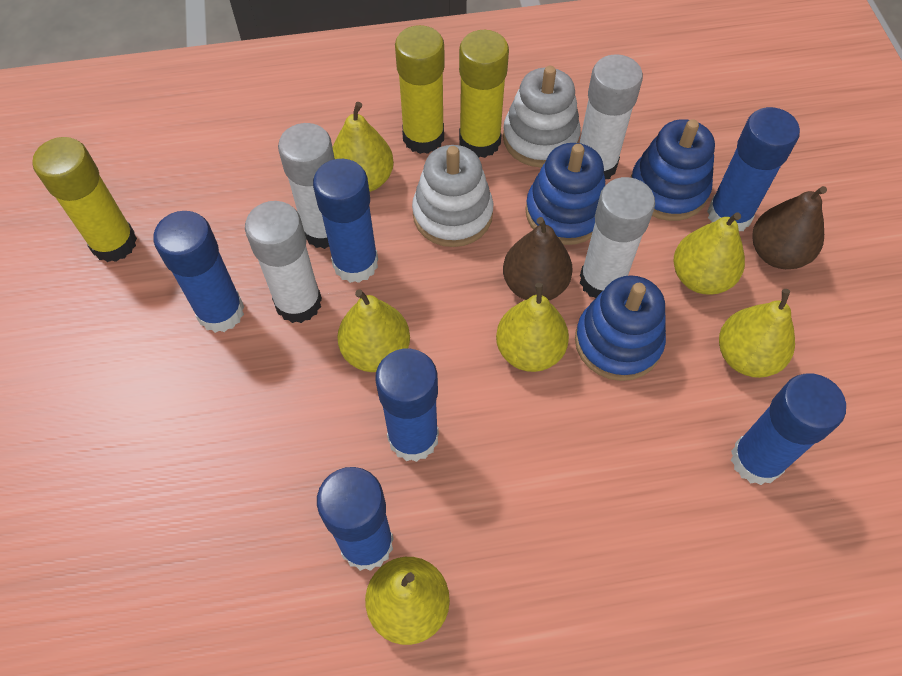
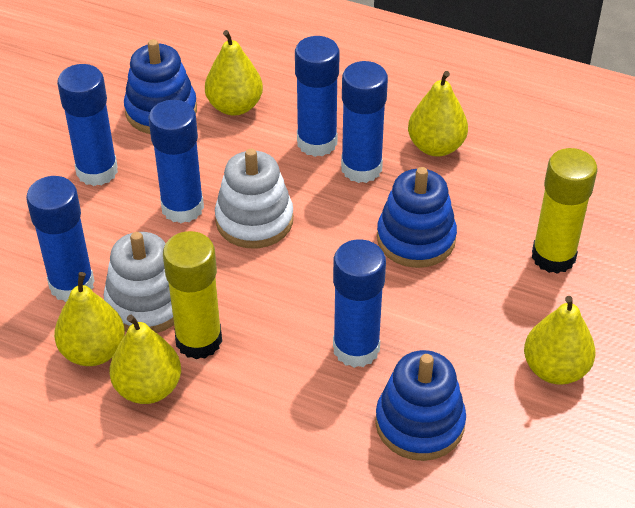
brown pear: [503,217,573,300] [752,186,827,269] = 2 -> none = 0
white glue stick: [245,201,322,323] [278,123,335,249] [580,54,643,180] [580,177,655,298] = 4 -> none = 0
yellow glue stick: [32,137,137,262] [395,25,445,154] [459,30,509,158] = 3 -> [163,231,222,359] [532,148,598,274] = 2
yellow pear: [332,102,394,192] [337,289,410,372] [365,557,450,645] [496,283,569,372] [674,212,745,295] [719,289,795,378] = 6 -> [54,272,125,366] [109,315,181,404] [205,30,263,116] [408,71,468,157] [524,296,596,385] = 5

